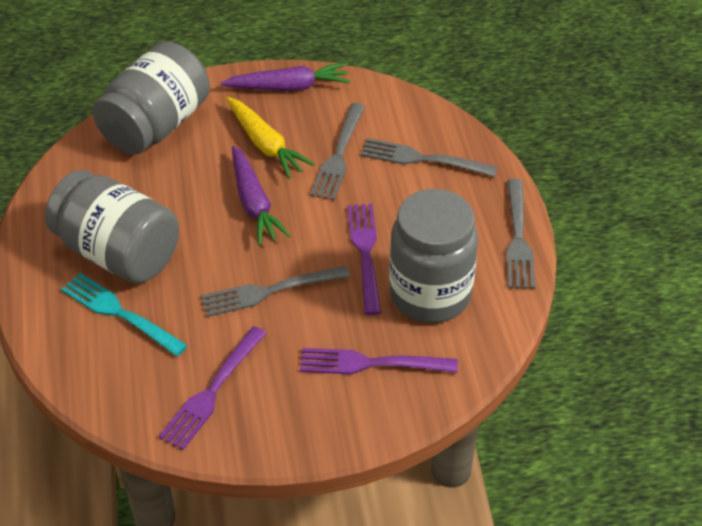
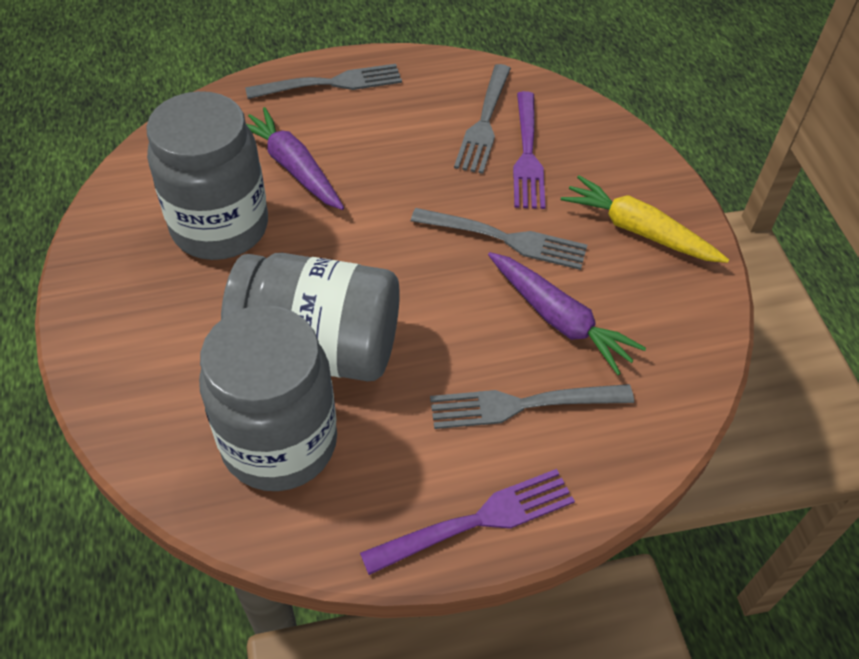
purple fork: [159,326,267,450] [300,348,458,374] [347,204,381,315] = 3 -> [360,469,575,575] [513,91,546,209] = 2
turquoise fork: [61,273,188,356] = 1 -> none = 0

